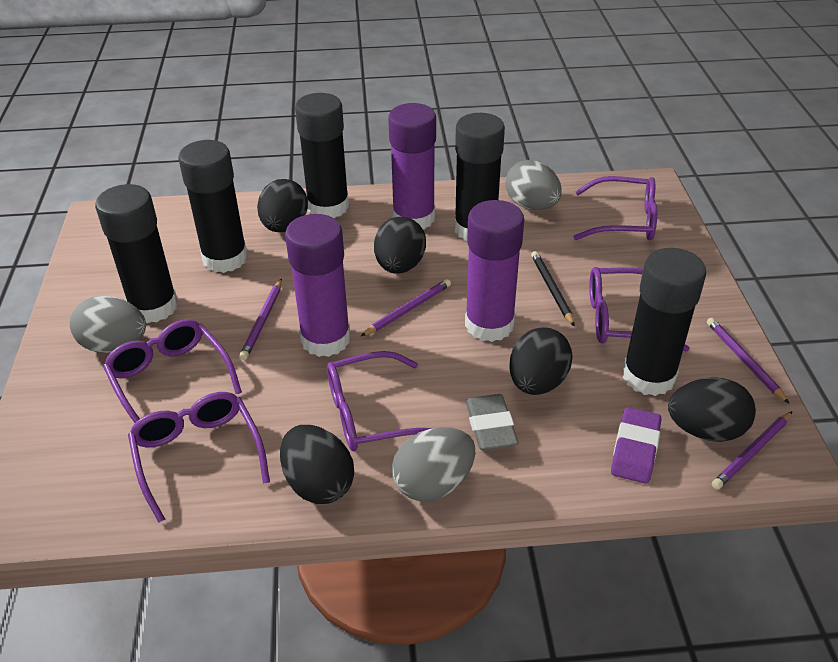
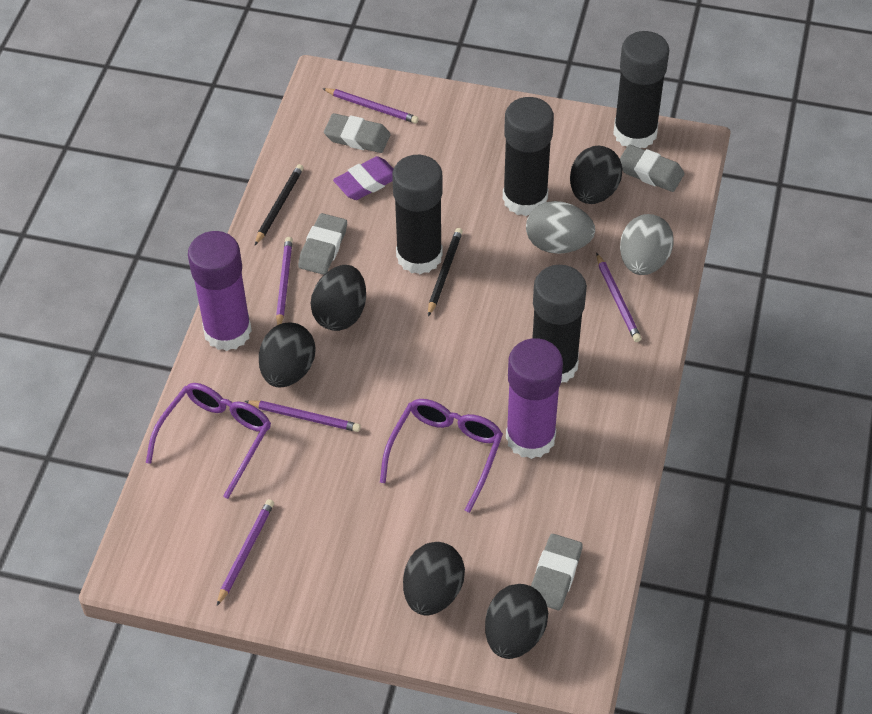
black glue stick: [95,184,178,323] [178,140,248,273] [295,93,349,218] [454,113,505,241] [622,248,706,396] = 5 -> [392,155,443,274] [503,97,554,216] [533,265,587,383] [613,31,669,148] = 4
black pencil: [531,251,575,327] = 1 -> [255,164,304,245] [428,228,463,316] = 2
grey egg: [70,296,146,353] [392,427,476,501] [506,160,562,210] = 3 -> [526,201,595,254] [620,214,674,275] = 2
grey eraser: [466,394,518,450] = 1 -> [298,213,347,275] [324,113,390,153] [531,534,583,610] [620,145,685,192] = 4
purple glasses: [103,319,242,423] [128,392,270,523] [327,351,433,451] [574,176,657,240] [589,267,690,351] = 5 -> [146,383,271,499] [380,399,503,513] = 2
purple glue stick: [285,214,351,357] [388,103,436,230] [465,200,524,342] = 3 -> [188,231,252,351] [506,338,563,459] = 2
purple pencil: [240,278,282,360] [361,279,451,336] [707,318,790,404] [712,411,793,490] = 4 -> [217,499,274,606] [245,400,361,432] [276,237,293,325] [322,88,419,123] [596,253,642,342] = 5

